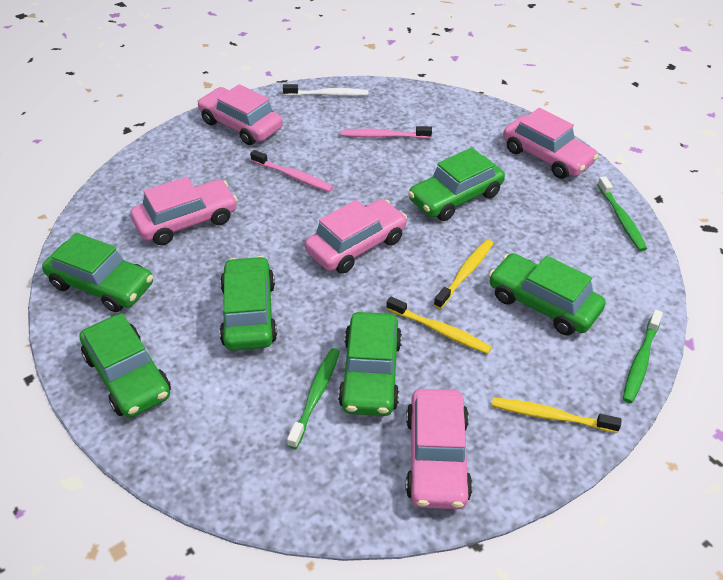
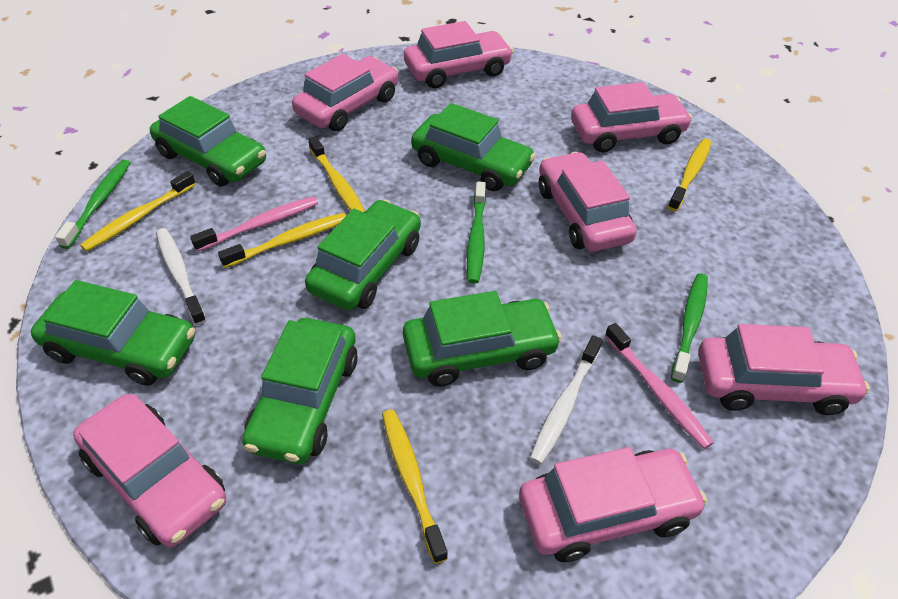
pink car: [130,177,238,245] [197,84,283,145] [305,199,407,274] [406,389,473,509] [503,108,599,179] = 5 -> [73,394,226,547] [292,54,399,131] [404,21,513,88] [519,447,707,562] [539,152,637,252] [571,82,693,152] [698,324,870,415] = 7
white toothbrush: [283,84,368,96] = 1 -> [156,228,206,325] [530,335,602,465] = 2
yellow toothbrush: [386,296,492,354] [434,239,493,309] [492,398,621,433] = 3 -> [80,171,196,251] [218,213,346,268] [308,136,365,212] [382,410,448,564] [668,138,712,211] = 5

